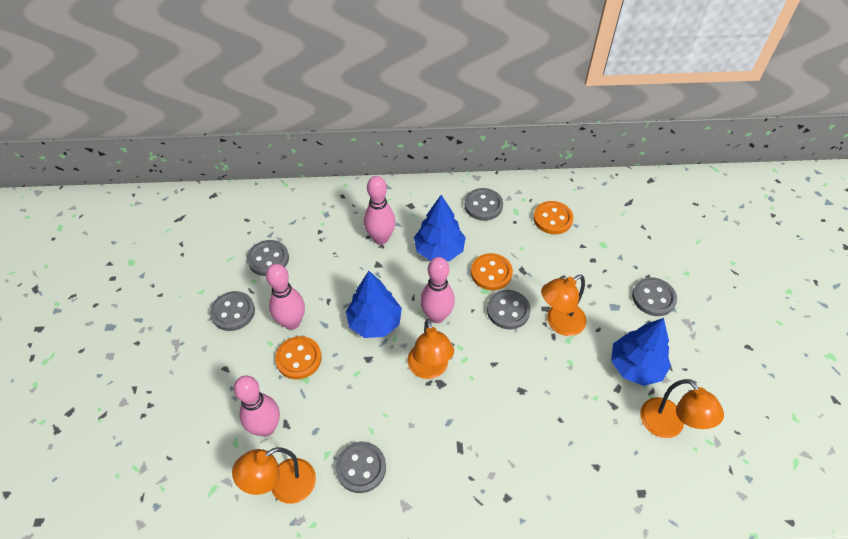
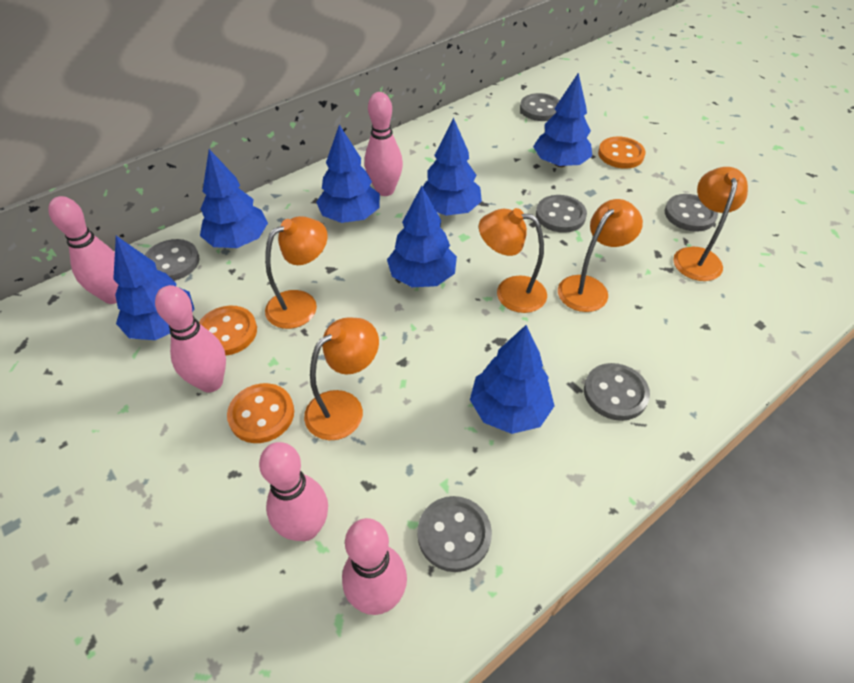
blue tree: [346,271,402,338] [414,195,466,261] [611,318,671,386] = 3 -> [113,236,194,340] [200,149,268,248] [316,125,380,223] [387,186,457,287] [423,118,482,216] [470,325,554,434] [533,73,592,167] = 7
orange lamp: [232,447,316,504] [407,318,454,379] [541,275,587,336] [640,379,724,438] = 4 -> [265,216,328,329] [304,317,379,440] [479,208,547,313] [558,199,643,312] [673,167,748,281] = 5
pink bowling pin: [234,376,280,436] [266,264,305,330] [364,176,396,244] [420,257,455,323] = 4 -> [48,196,118,304] [155,285,226,393] [259,442,328,541] [342,518,407,615] [365,92,403,196] = 5

